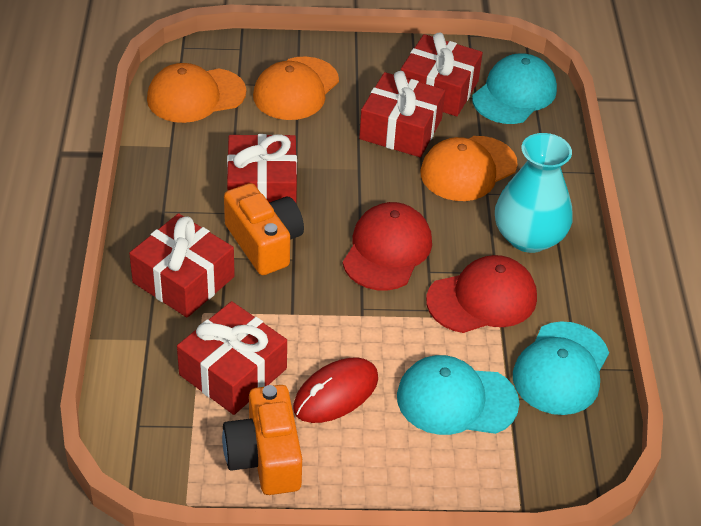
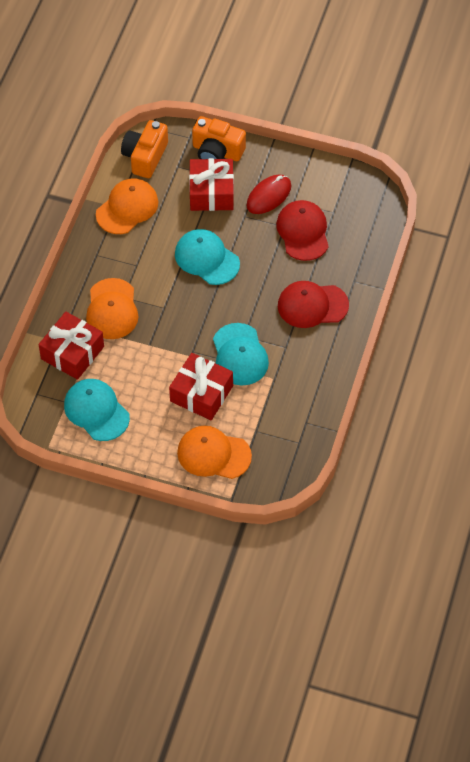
red gift: [129,213,235,318] [177,301,287,415] [227,134,297,203] [359,71,445,157] [401,32,483,116] = 5 -> [38,312,104,380] [169,353,233,420] [189,158,234,211] = 3
turquoise vase: [495,133,573,253] = 1 -> none = 0

